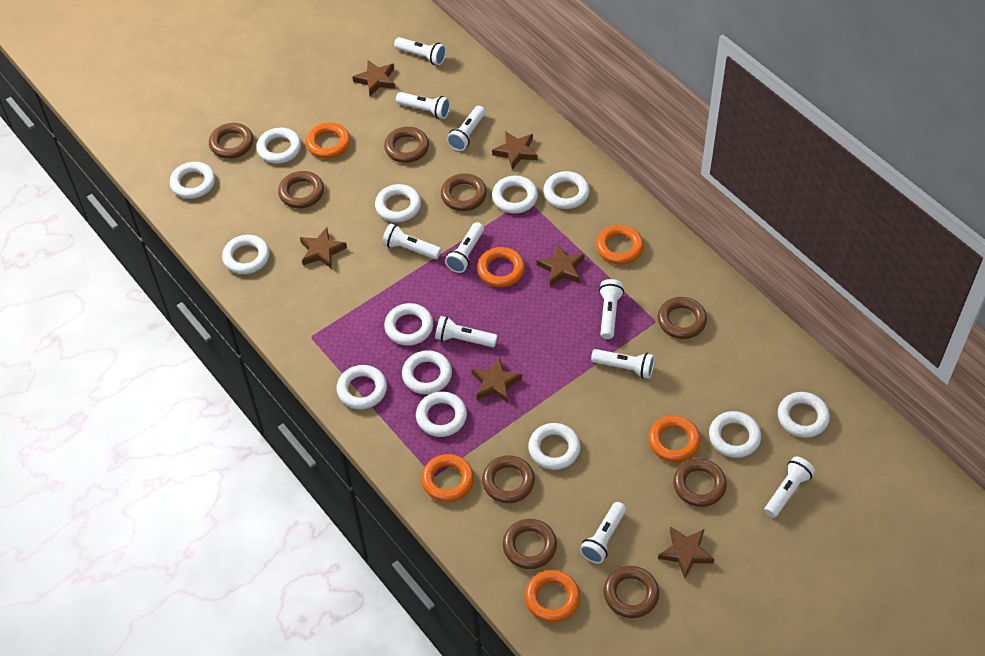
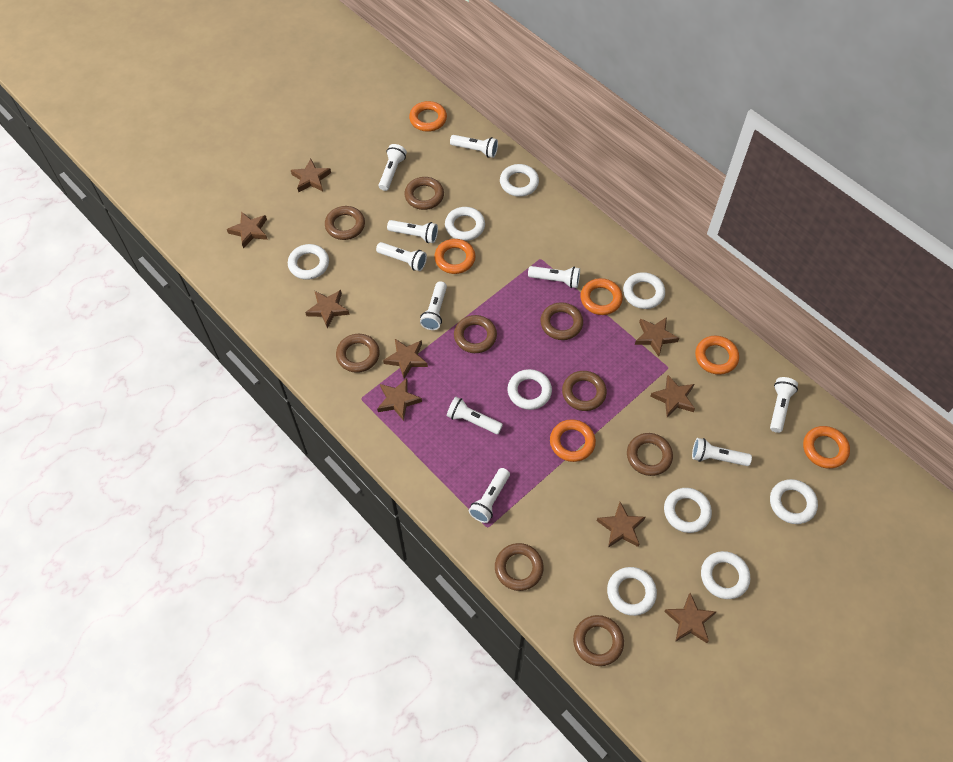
brown star: [300,227,347,269] [353,60,395,96] [471,357,522,403] [492,131,537,170] [537,244,585,286] [658,526,714,579] = 6 -> [227,212,268,248] [291,159,331,192] [305,290,349,329] [377,378,422,421] [383,339,428,379] [597,502,646,548] [635,317,679,357] [650,375,695,417] [664,593,716,643] = 9
white ring: [170,162,215,199] [222,235,269,274] [256,128,301,164] [337,365,387,409] [375,184,421,222] [384,303,433,346] [402,350,452,394] [416,391,467,437] [492,176,538,213] [528,423,581,470] [543,171,590,209] [709,411,761,458] [778,392,830,438] = 13 -> [288,244,329,280] [445,207,485,241] [500,164,539,197] [507,369,552,410] [607,567,657,616] [623,272,665,309] [664,488,712,533] [701,551,750,599] [770,479,818,524] = 9

